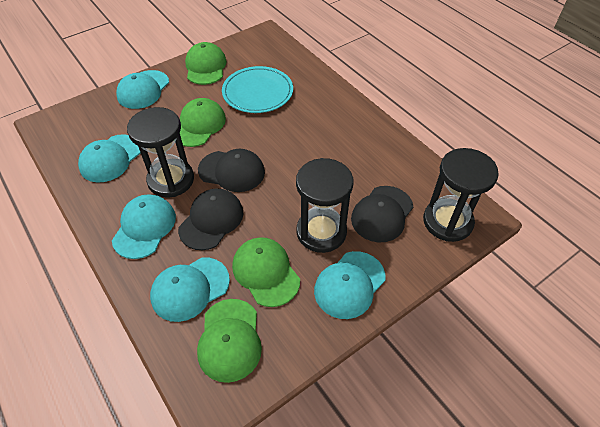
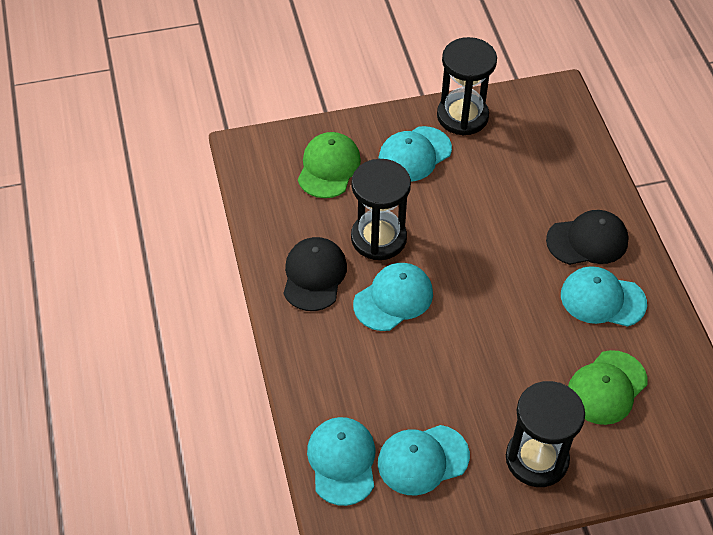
black cap: [178,188,243,250] [198,149,265,192] [351,186,413,242] = 3 -> [283,237,347,311] [546,210,629,265] = 2
green cap: [180,98,226,147] [185,42,227,85] [197,299,262,383] [232,237,300,307] = 4 -> [298,132,361,198] [568,350,648,425] = 2
turquoise plate: [222,66,293,113] = 1 -> none = 0

